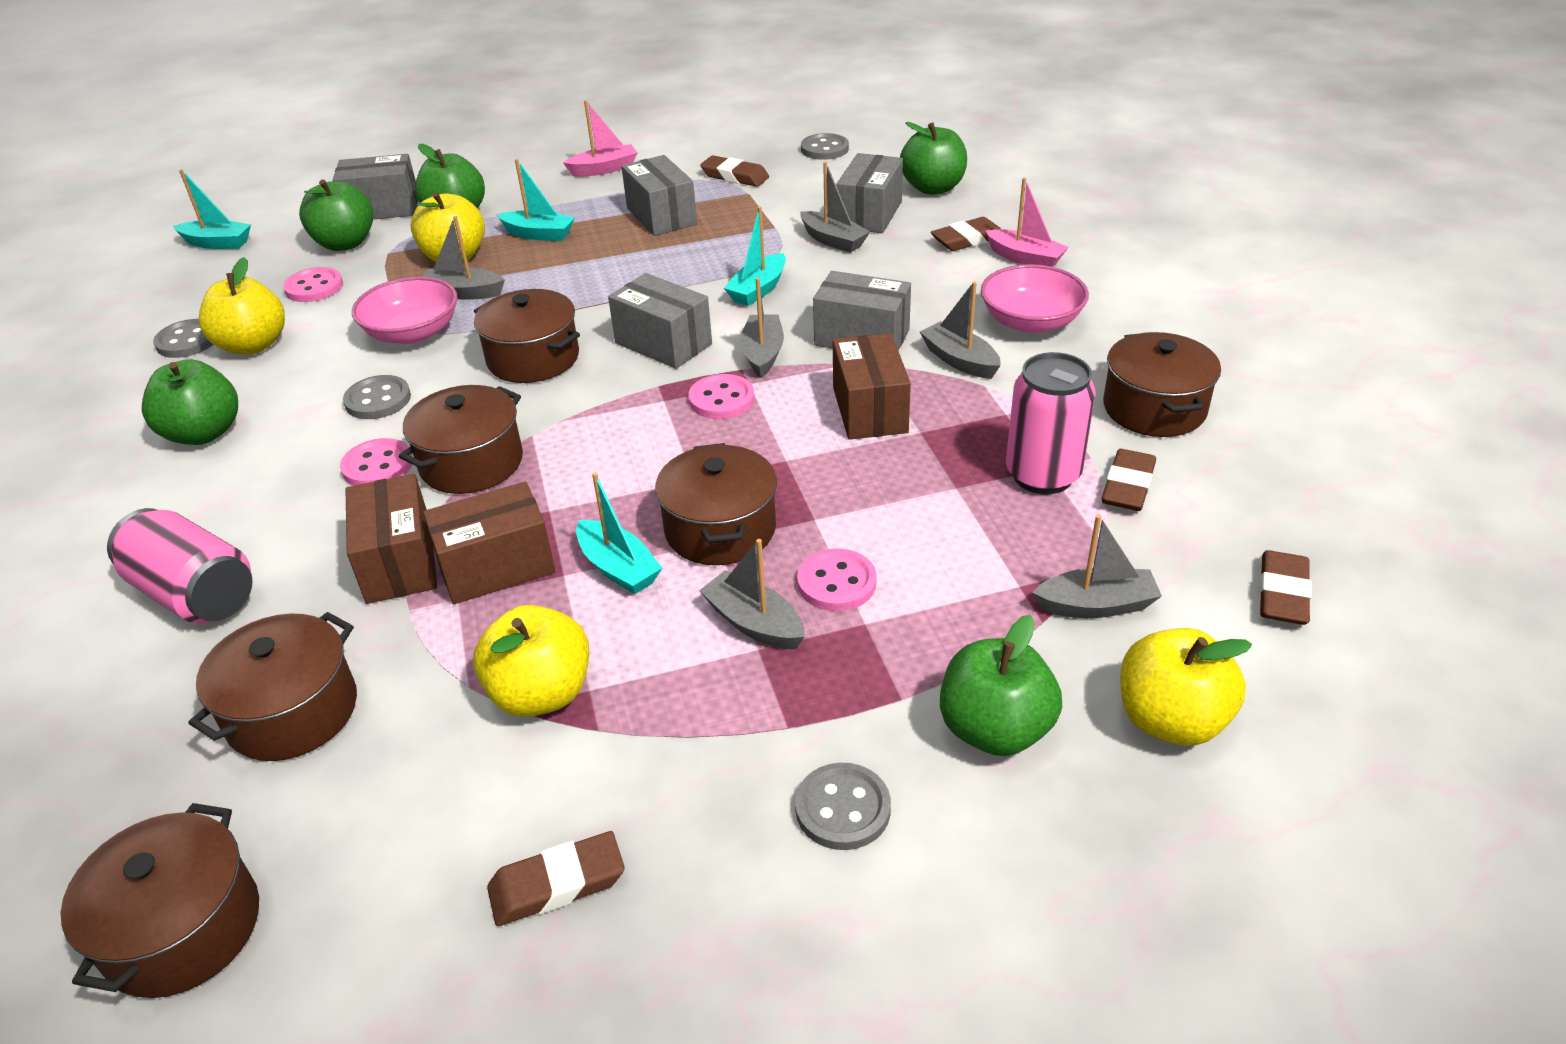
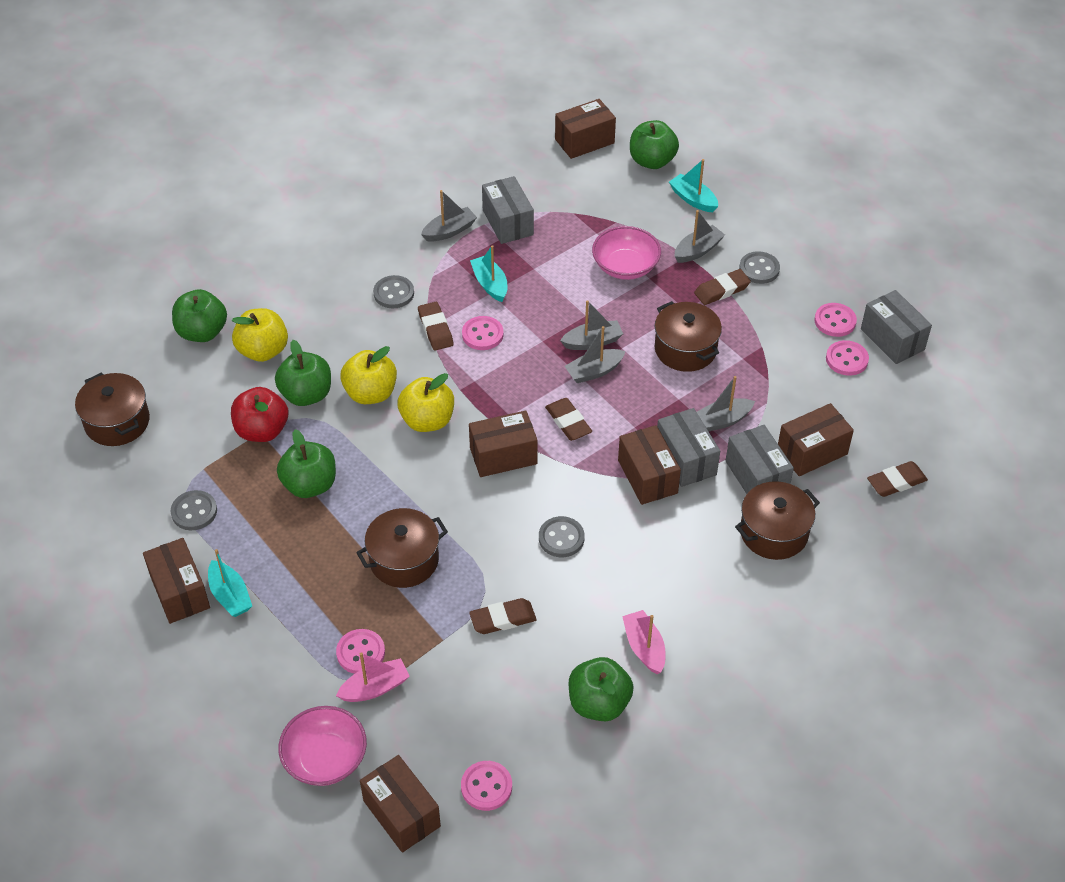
brown box: [345,474,437,604] [423,482,555,604] [833,333,911,440] = 3 -> [143,538,210,624] [360,755,441,853] [469,410,538,477] [555,99,616,159] [618,425,681,505] [778,403,854,476] = 6
brown pot: [60,803,259,998] [188,612,357,761] [399,385,523,494] [474,289,580,383] [655,443,777,565] [1103,332,1221,437] = 6 -> [75,372,150,446] [356,508,448,588] [655,301,722,372] [735,481,820,560] = 4
grey boat: [422,216,505,300] [699,539,805,649] [740,278,784,378] [800,161,870,253] [920,281,1001,379] [1032,514,1162,618] = 6 -> [421,190,477,242] [560,300,623,350] [565,326,626,383] [675,210,725,263] [697,376,755,431] = 5
grey box: [333,154,418,220] [608,273,712,369] [621,155,697,236] [813,271,911,351] [837,153,903,233] = 5 -> [482,176,534,244] [657,408,720,487] [725,425,794,494] [861,290,932,364] = 4
pink button: [283,267,343,302] [340,438,412,486] [689,374,755,419] [797,548,877,611] = 4 -> [336,629,385,674] [461,761,512,811] [462,316,504,350] [815,303,857,337] [826,340,869,376] = 5
pink can: [107,508,253,624] [1006,352,1096,494] = 2 -> none = 0
red apple: none = 0 -> [231,387,289,442] = 1
turquoise boat: [173,170,251,249] [497,159,575,241] [576,473,662,594] [724,207,786,306] = 4 -> [208,549,252,617] [470,245,508,302] [669,159,718,212] = 3
yellow apple: [199,257,285,354] [411,192,485,263] [473,605,589,717] [1120,628,1252,746] = 4 -> [232,308,288,362] [340,346,397,404] [398,373,454,432] = 3

